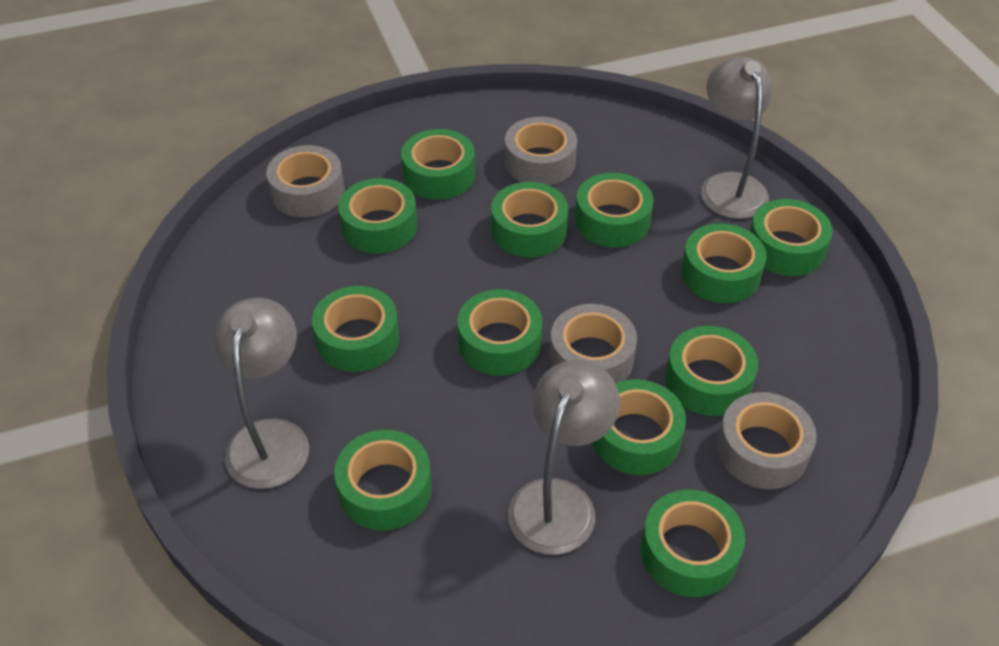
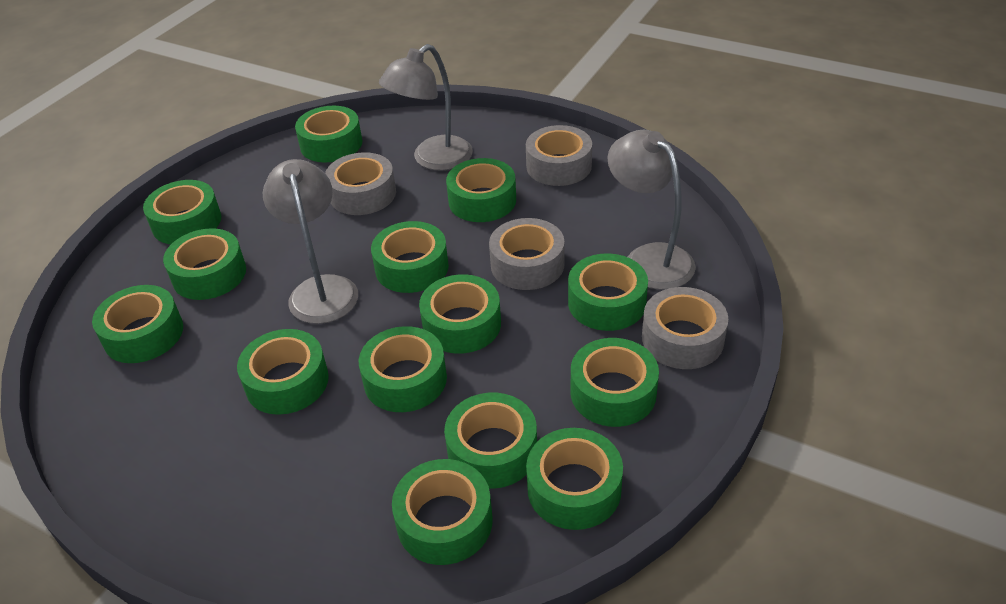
green tape: [312,286,400,372] [334,429,432,531] [338,178,417,253] [401,129,475,200] [457,289,543,376] [491,182,568,257] [575,173,654,247] [592,379,686,475] [641,489,745,597] [665,326,758,416] [681,223,766,303] [750,199,833,276] = 12 -> [92,285,183,363] [143,180,221,244] [163,228,246,300] [237,329,329,415] [295,106,362,163] [359,326,447,412] [371,221,449,293] [392,459,493,565] [419,274,501,354] [444,393,537,489] [446,158,516,222] [526,428,623,530] [568,253,648,331] [571,338,659,427] = 14

